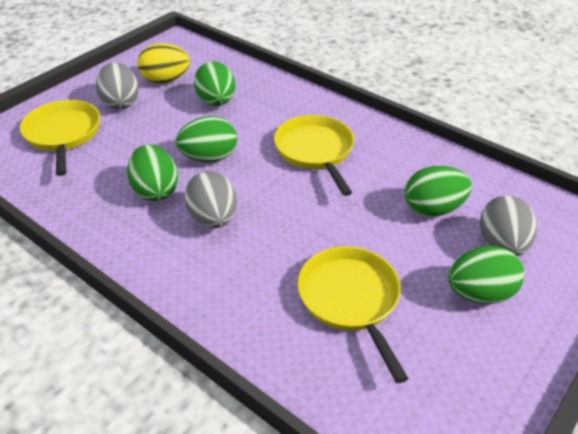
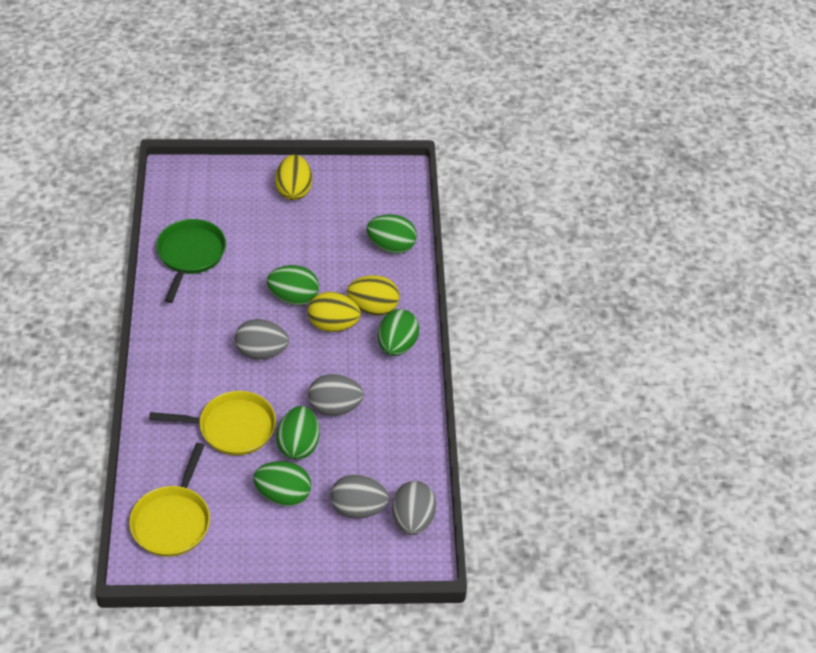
green pan: none = 0 -> [156,219,226,303] = 1
grey egg: [96,62,139,110] [184,171,237,228] [480,195,537,256] = 3 -> [235,319,289,360] [308,374,364,416] [330,474,389,519] [392,481,436,535] = 4
yellow egg: [137,43,190,84] = 1 -> [275,155,312,200] [308,292,361,332] [347,275,399,315] = 3
yellow pan: [20,100,100,176] [274,115,354,196] [297,246,409,383] = 3 -> [129,443,210,557] [149,391,276,455] = 2

